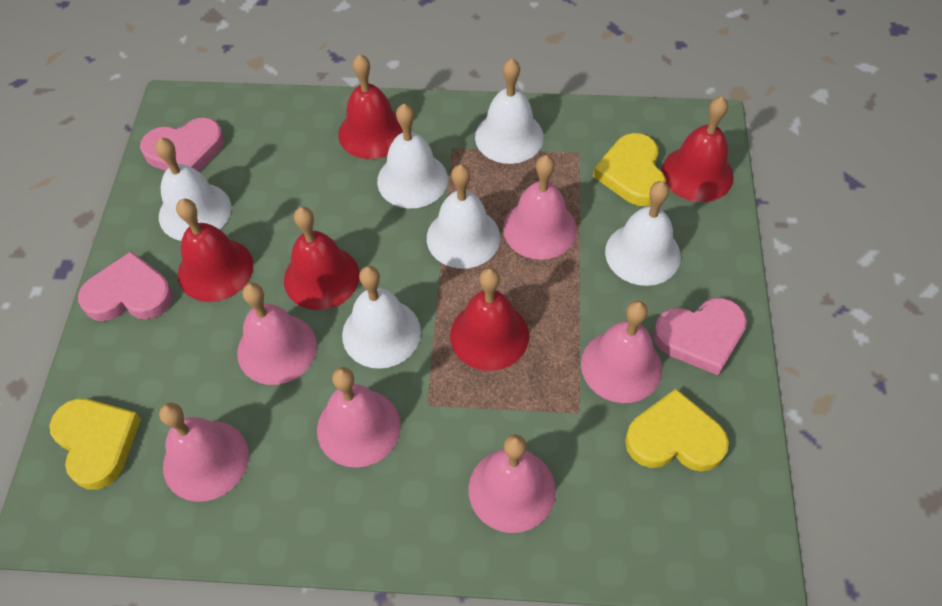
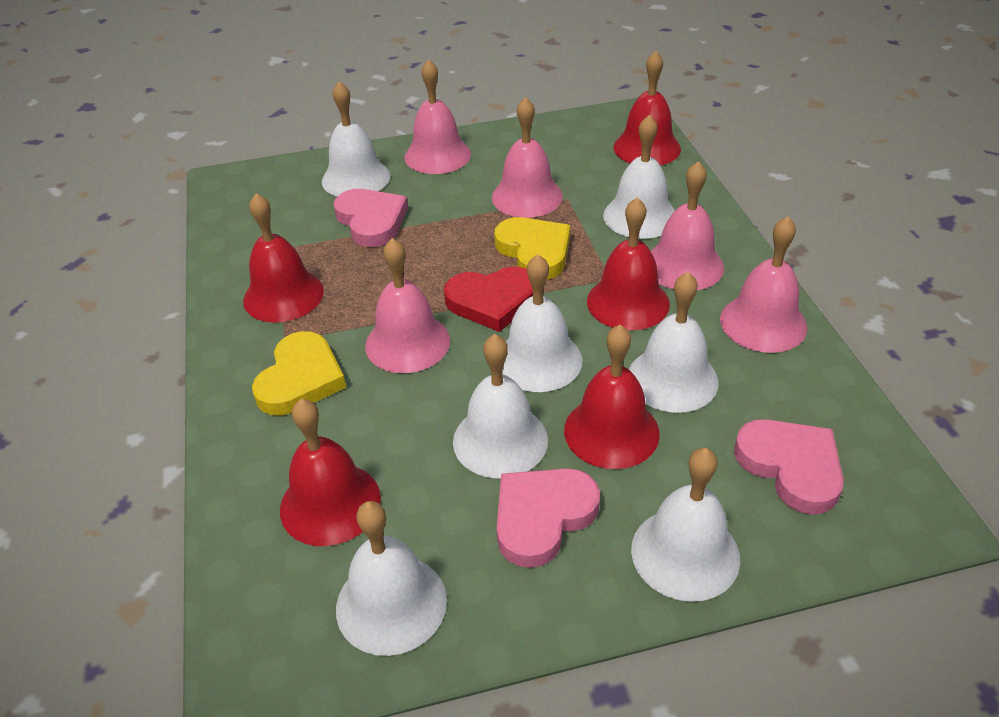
pink bell: [159,403,249,502] [237,283,317,385] [317,367,401,468] [468,434,556,533] [503,155,577,260] [581,301,662,403] = 6 -> [365,238,450,373] [405,59,471,174] [492,97,563,218] [651,161,724,290] [720,216,807,353] = 5
red heart: none = 0 -> [444,267,533,332] = 1
white bell: [155,138,231,241] [342,266,421,369] [377,104,448,208] [427,164,500,269] [475,58,544,164] [605,181,681,286] = 6 -> [322,81,390,197] [336,501,447,656] [453,334,548,478] [502,254,582,392] [603,115,675,239] [629,272,719,413] [631,448,740,602] = 7
yellow heart: [49,399,141,489] [593,133,666,206] [625,389,729,472] = 3 -> [252,331,346,416] [494,217,570,279] = 2

